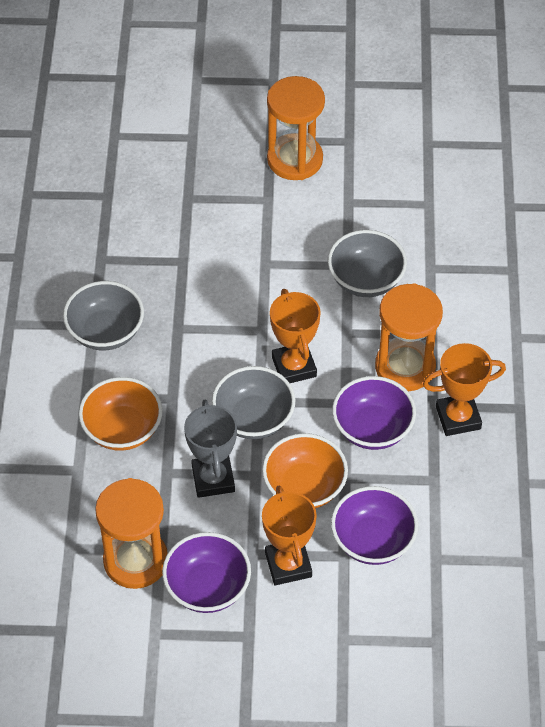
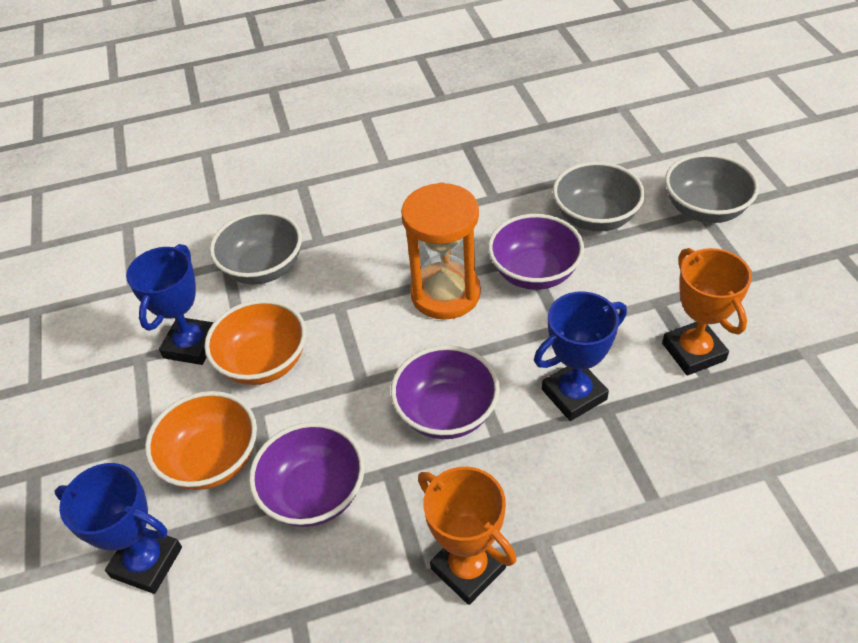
blue trophy: none = 0 -> [55,463,182,594] [126,244,214,365] [534,291,627,421] = 3
grey trophy: [184,400,237,498] = 1 -> none = 0
orange hourglass: [95,478,168,589] [267,76,325,180] [375,283,443,391] = 3 -> [401,182,481,320] = 1
orange trophy: [262,486,317,585] [270,289,321,383] [423,343,506,436] = 3 -> [418,467,516,605] [662,248,752,375] = 2

